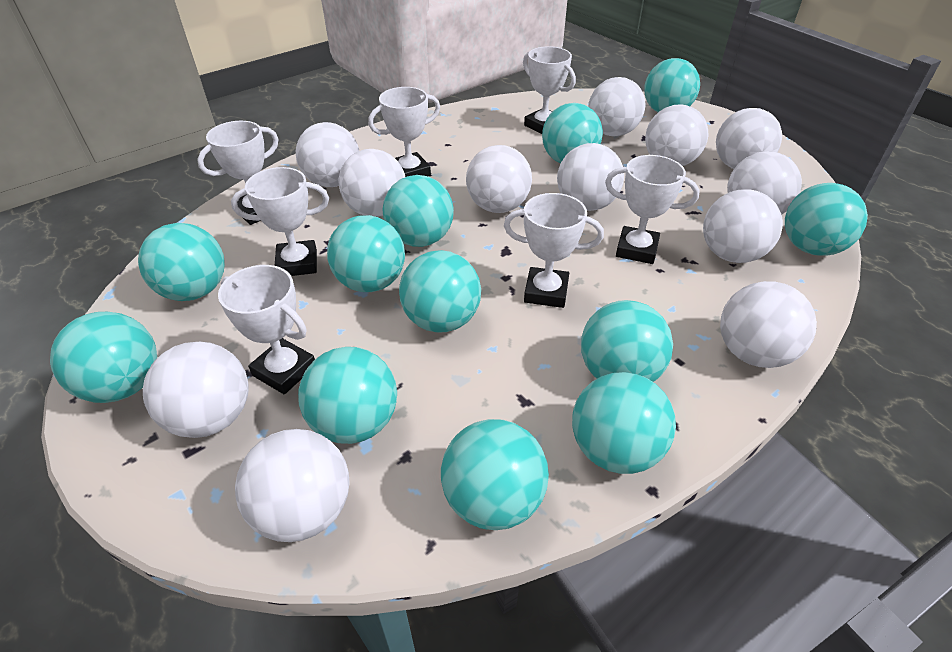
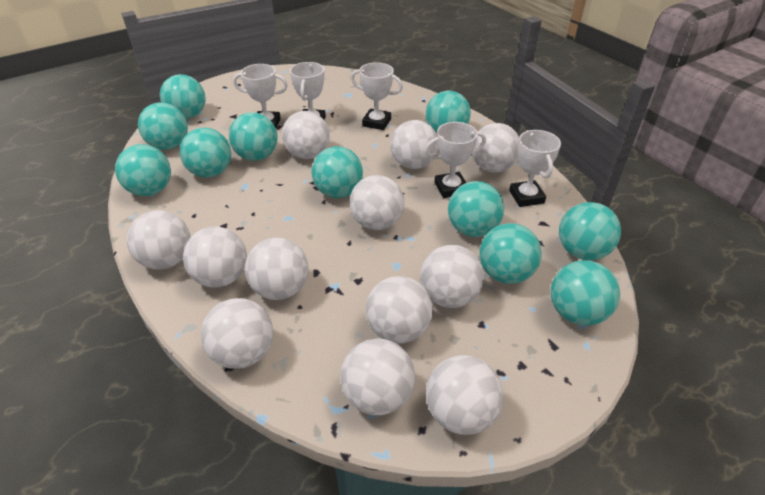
turquoise ball: [50,312,157,403] [138,223,225,301] [298,347,397,444] [327,215,405,292] [383,175,454,247] [399,250,481,332] [441,419,549,530] [542,103,603,163] [572,372,676,474] [581,300,673,382] [644,58,700,112] [785,183,868,256] = 12 -> [115,144,171,196] [138,102,188,150] [160,74,205,119] [179,128,231,178] [229,112,277,161] [311,146,363,198] [425,91,471,133] [448,181,504,237] [480,223,542,284] [551,260,620,326] [559,202,621,260] = 11
white trophy: [197,121,278,225] [218,265,315,394] [231,167,329,276] [368,87,440,177] [504,193,604,308] [523,46,576,134] [605,155,700,264] = 7 -> [233,64,288,128] [290,62,326,120] [351,63,403,130] [425,122,486,198] [509,130,561,207] = 5

